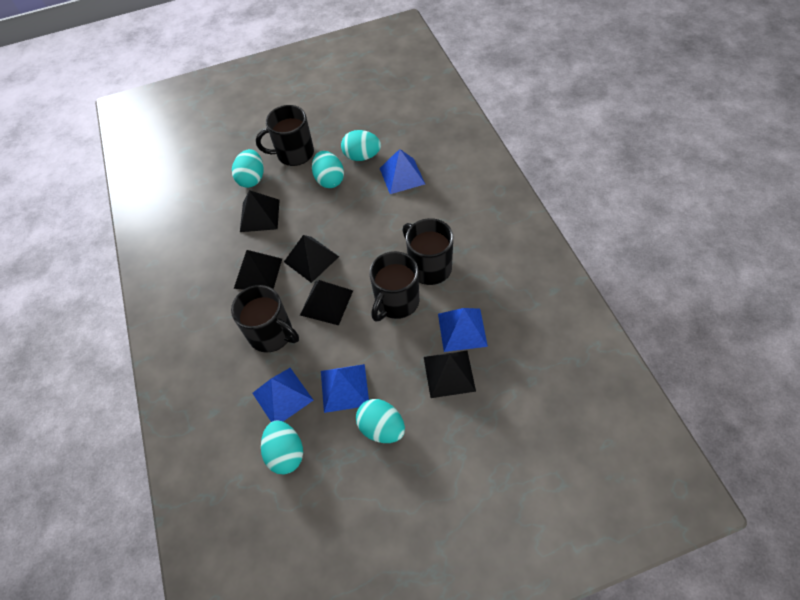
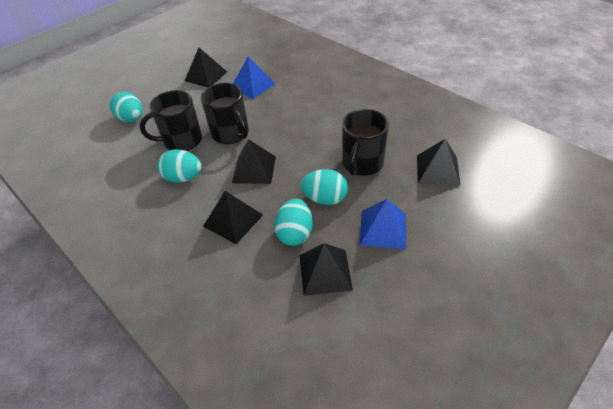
black mug: [231,285,299,353] [256,105,314,166] [369,251,419,322] [402,218,453,285] = 4 -> [140,90,202,151] [201,83,249,144] [342,109,389,176] = 3
blue pyramid: [252,368,314,422] [321,364,369,413] [380,149,425,194] [438,308,488,352] = 4 -> [233,57,275,99] [359,199,406,249] = 2
turquoise egg: [232,149,263,188] [261,420,303,474] [312,151,344,188] [341,130,381,161] [356,399,405,443] = 5 -> [110,92,143,122] [157,150,201,183] [274,199,313,246] [300,169,348,205] = 4

